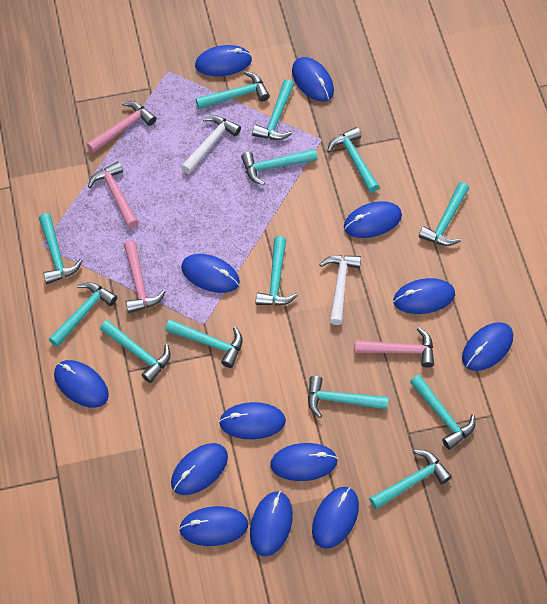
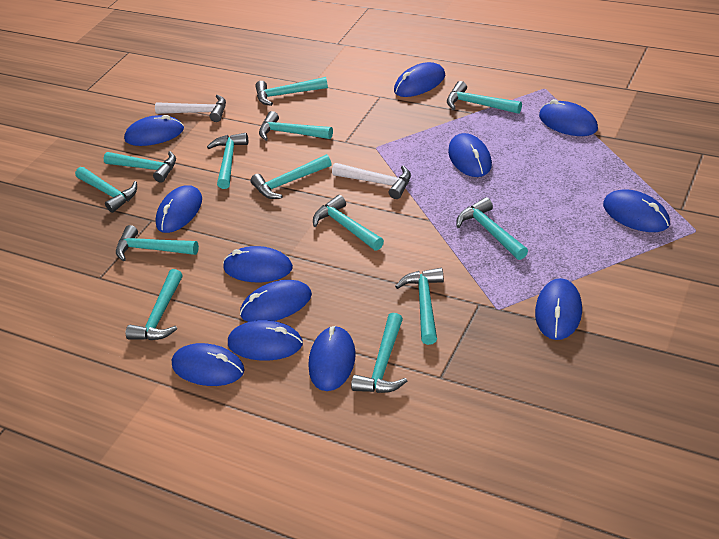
blue mouse: [54,360,109,408] [171,443,228,495] [179,506,248,546] [181,254,240,293] [195,45,252,76] [219,402,286,439] [250,491,293,556] [270,443,338,481] [292,57,334,102] [312,487,359,549] [344,201,402,238] [393,278,455,314] [462,322,513,371] = 13 -> [124,115,184,146] [155,185,202,233] [172,343,245,386] [223,246,293,282] [228,320,303,361] [240,280,312,322] [308,326,356,391] [394,62,445,97] [448,133,492,177] [535,278,582,340] [539,99,598,136] [603,189,670,232] = 12
pink hammer: [86,101,156,153] [88,161,139,228] [124,241,166,313] [355,327,434,368] = 4 -> none = 0

